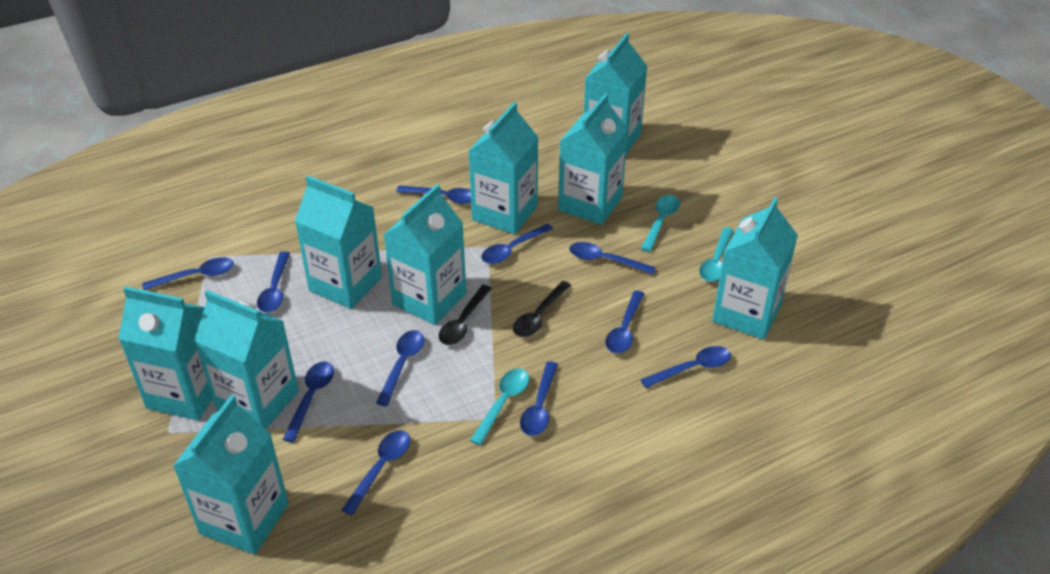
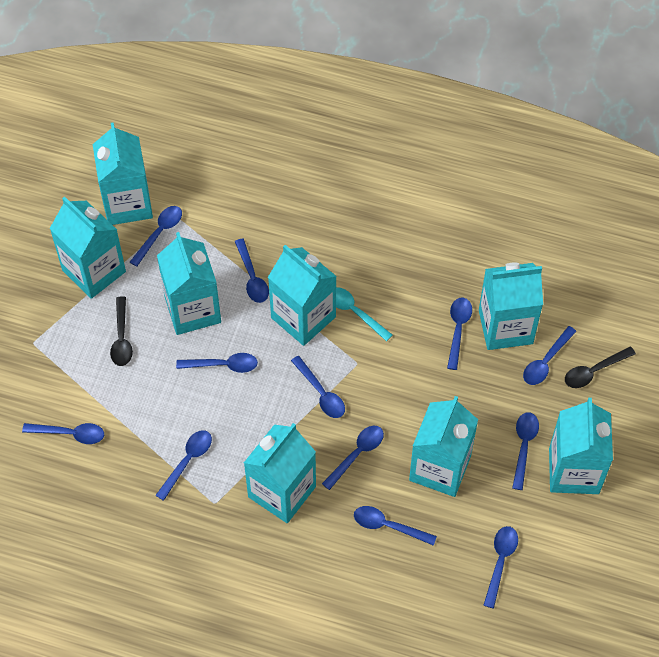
blue spoon: [142,257,234,290] [257,251,290,313] [282,362,334,443] [341,430,410,516] [376,330,424,406] [396,186,471,204] [481,224,553,264] [520,361,558,436] [569,242,656,275] [605,290,644,353] [641,346,731,388] = 11 -> [22,423,104,444] [130,206,182,267] [155,430,212,501] [176,353,258,373] [235,238,269,303] [291,356,345,418] [322,426,384,490] [354,506,437,546] [447,298,472,370] [483,526,518,608] [512,412,539,490] [523,326,577,385] = 12
turquoise carton: [118,286,213,420] [173,395,289,554] [194,290,299,429] [295,176,382,309] [384,184,466,325] [469,102,539,234] [558,93,628,225] [584,33,647,155] [712,197,798,340] = 9 -> [49,196,126,299] [93,122,153,225] [157,232,221,335] [244,423,316,523] [268,245,337,346] [409,396,478,497] [479,262,543,350] [549,398,613,494] = 8
turquoise spoon: [470,368,529,445] [641,195,680,252] [699,227,734,282] = 3 -> [336,287,392,341] = 1

